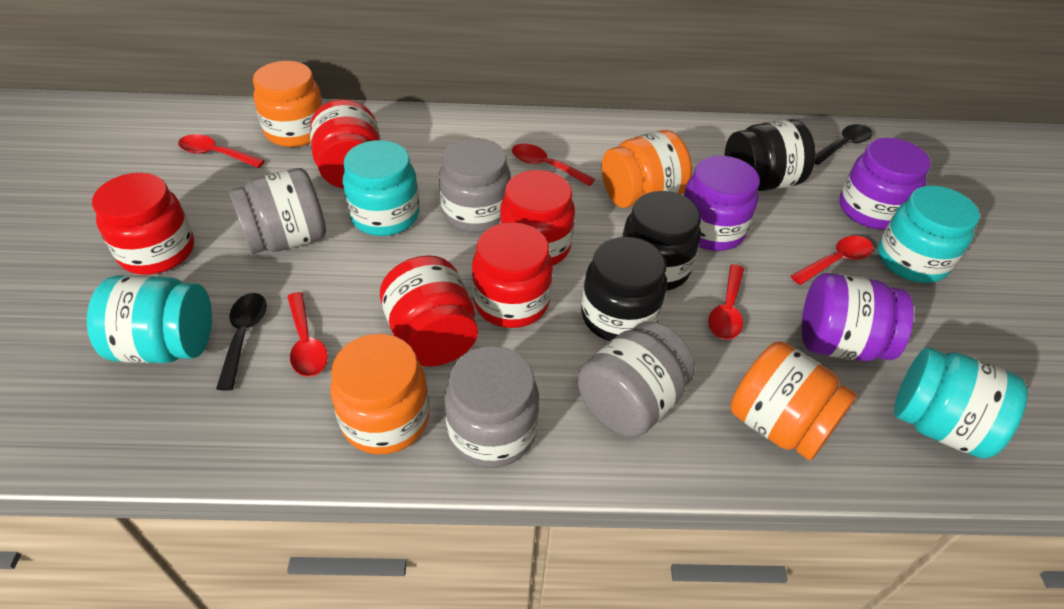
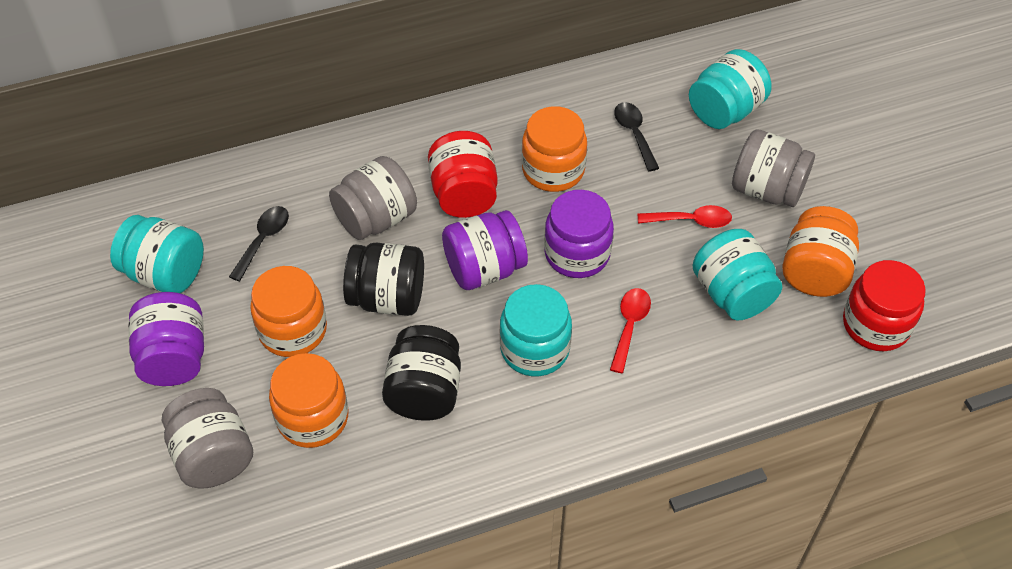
black jar: [581,237,667,341] [622,191,701,291] [724,119,816,191] = 3 -> [343,243,424,316] [382,325,461,421] = 2
grey jar: [229,168,326,254] [439,138,511,233] [444,346,539,468] [578,321,695,437] = 4 -> [162,388,253,489] [329,156,417,240] [732,129,815,207] = 3
red jar: [92,173,194,275] [310,99,381,189] [380,255,478,366] [472,222,553,328] [500,170,575,265] = 5 -> [428,131,498,218] [843,260,926,351] = 2
red spoon: [178,134,265,168] [287,292,328,377] [512,144,595,186] [708,264,744,340] [791,236,873,285] = 5 -> [610,288,651,373] [638,205,732,228] = 2

